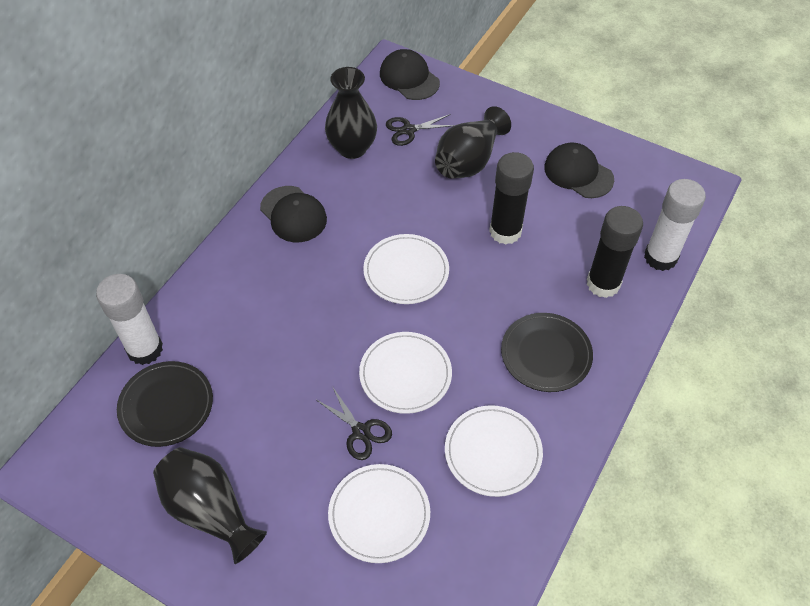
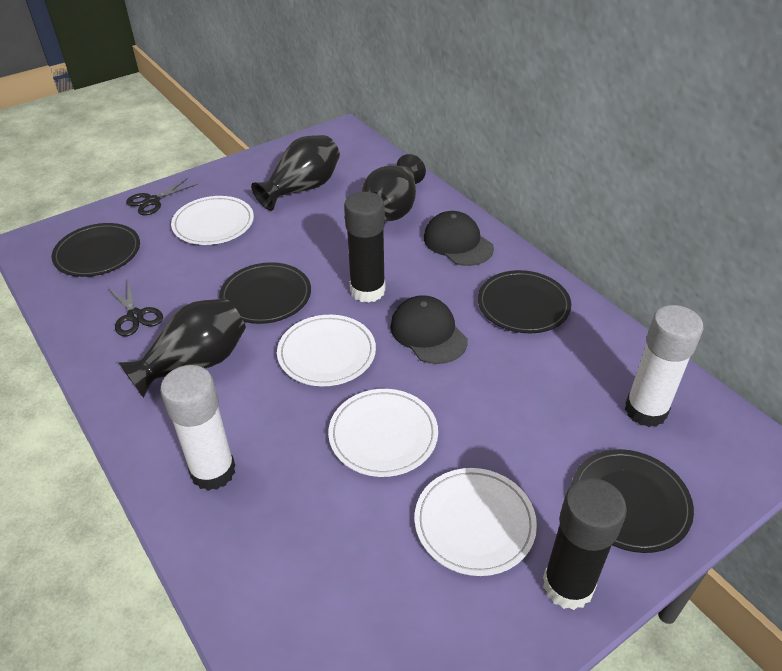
black cap: [260,186,327,242] [380,49,440,100] [544,143,614,198] = 3 -> [390,295,468,364] [424,211,494,266] = 2
black plate: [117,361,213,447] [501,313,593,392] = 2 -> [52,223,140,277] [219,262,311,324] [478,270,571,333] [571,449,694,553] = 4

